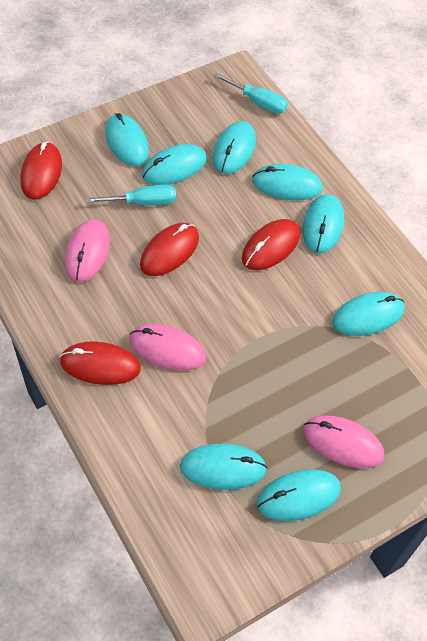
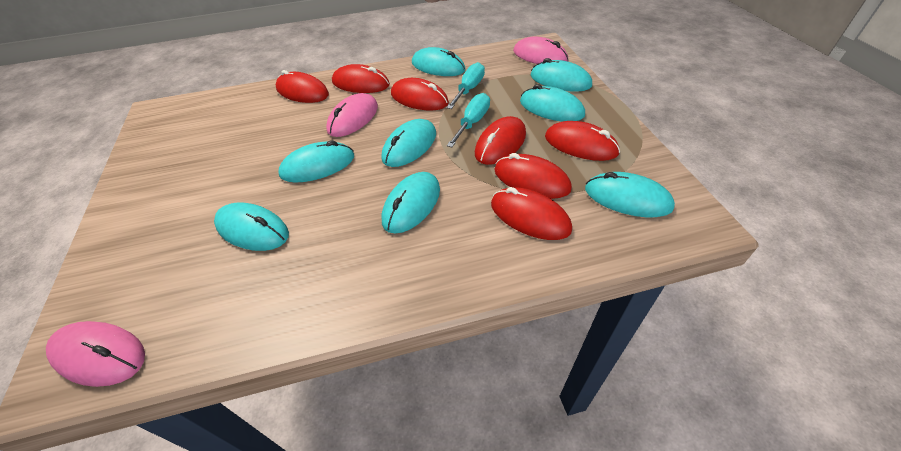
red mouse: [20,142,62,200] [60,341,141,385] [140,223,199,276] [242,219,300,270] = 4 -> [276,70,329,103] [332,64,390,93] [391,78,449,111] [475,116,526,165] [491,187,572,240] [494,153,572,199] [545,121,620,161] = 7

